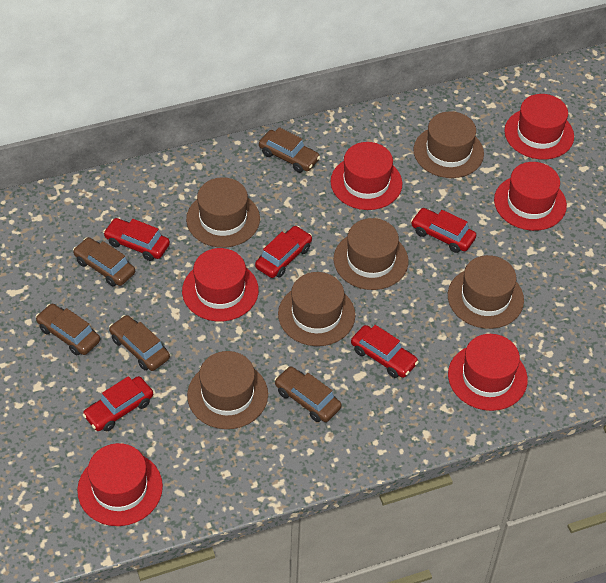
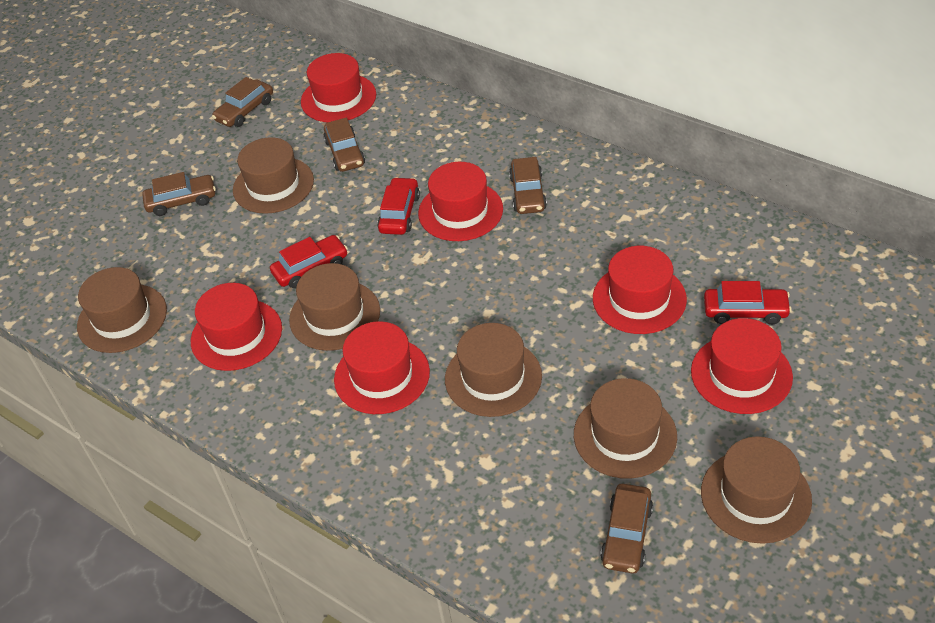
red car: [82,376,153,432] [103,218,170,261] [255,226,312,278] [351,325,419,378] [411,208,476,253] = 5 -> [270,235,348,288] [377,177,420,235] [704,281,792,324] = 3

